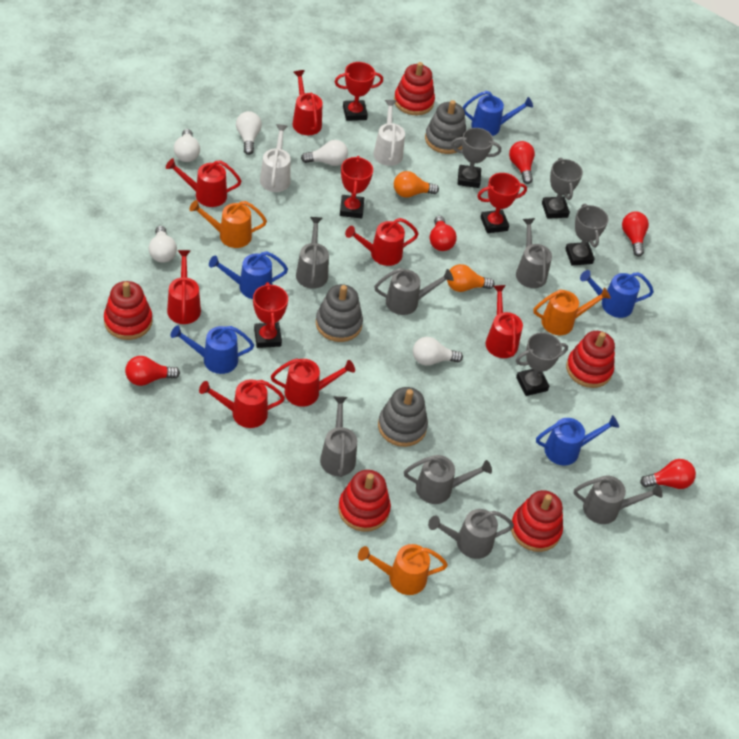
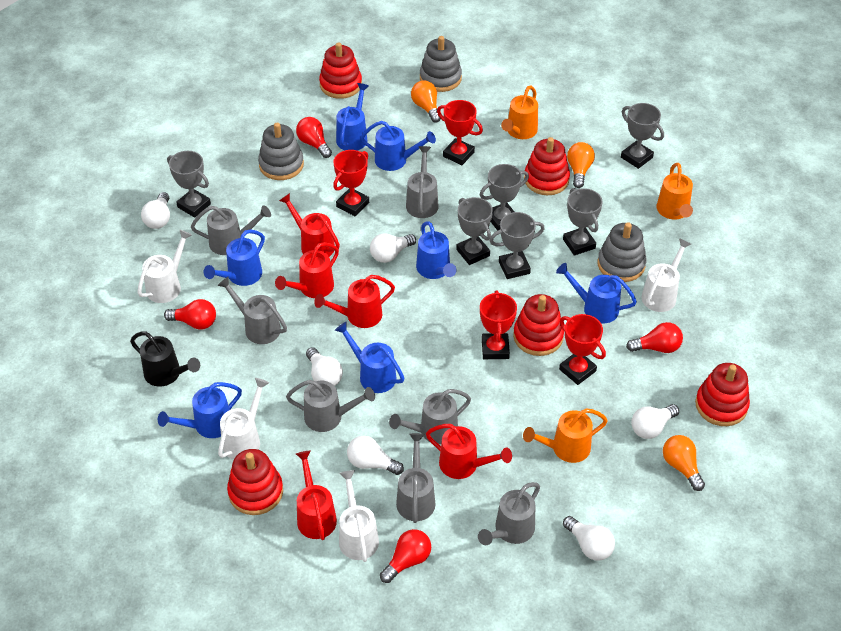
black watering can: none = 0 -> [130,331,200,387] = 1
blue watering can: [171,325,254,374] [209,251,288,299] [463,91,533,136] [536,415,619,465] [580,270,654,318] = 5 -> [158,382,242,438] [204,229,265,286] [335,322,404,393] [336,83,369,151] [361,121,436,171] [416,221,457,279] [556,263,637,324] = 7
grey trophy: [451,128,501,188] [516,332,568,396] [542,158,583,219] [565,204,608,266] = 4 -> [167,151,211,218] [456,197,493,265] [480,164,529,231] [489,212,545,279] [563,188,603,256] [621,103,664,169] = 6
orange light bulb: [394,171,439,198] [447,264,495,292] = 2 -> [411,81,441,123] [567,142,595,188] [663,435,705,491] = 3
red light bulb: [125,356,180,386] [430,216,457,251] [509,141,535,184] [622,212,649,257] [640,459,696,489] = 5 -> [164,299,216,330] [296,117,332,158] [380,529,431,583] [626,322,683,353] = 4
red watering can: [166,158,241,207] [167,250,201,324] [199,379,285,428] [271,359,355,407] [292,70,323,135] [345,218,419,266] [485,285,523,358] = 7 -> [275,242,339,298] [279,193,340,257] [296,451,337,540] [314,275,395,328] [426,424,512,479] = 5
white light bulb: [149,226,177,263] [174,129,200,162] [236,111,262,155] [301,140,348,166] [413,337,463,366] = 5 -> [141,192,170,229] [306,347,343,386] [347,436,404,475] [370,234,416,263] [563,516,615,561] [631,404,679,439] = 6
white watering can: [260,124,291,192] [373,100,405,166] = 2 -> [137,230,192,303] [218,378,269,460] [339,470,379,562] [641,238,691,312] = 4

